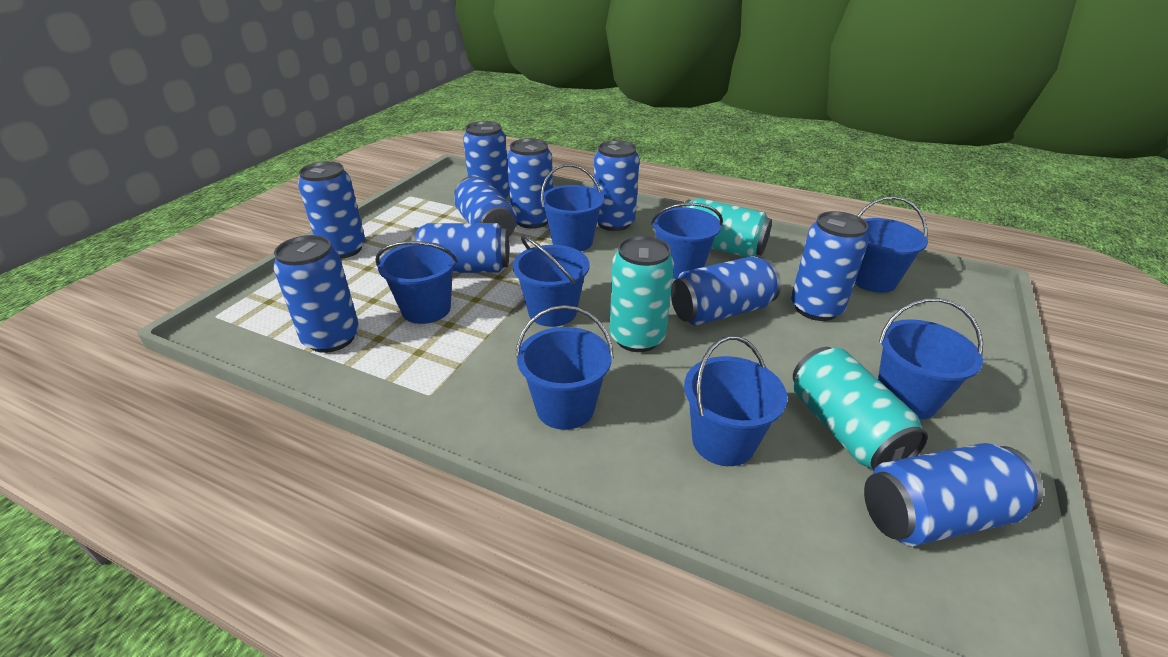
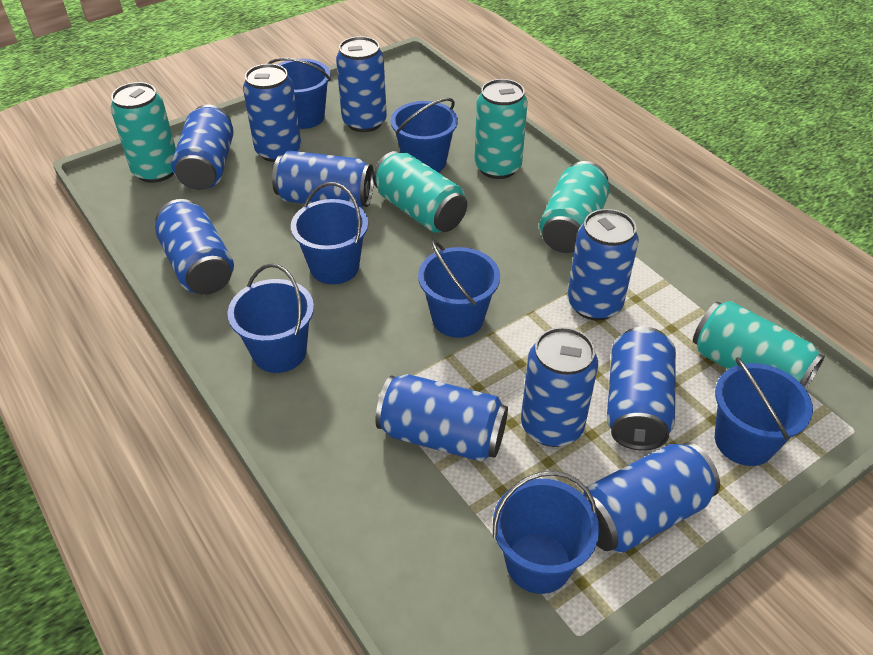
blue bucket: [375,241,458,324] [513,235,590,327] [515,305,614,430] [540,164,604,251] [651,203,723,279] [684,336,787,466] [855,196,928,293] [878,298,983,419] = 8 -> [227,264,314,373] [268,58,331,129] [291,182,368,284] [390,98,458,173] [418,240,500,338] [493,471,599,594] [715,357,813,466] = 7
turquoise can: [610,236,674,352] [683,198,772,257] [793,347,928,470] = 3 -> [111,82,176,183] [373,151,467,233] [474,79,528,179] [539,161,610,253] [693,301,825,389] = 5

